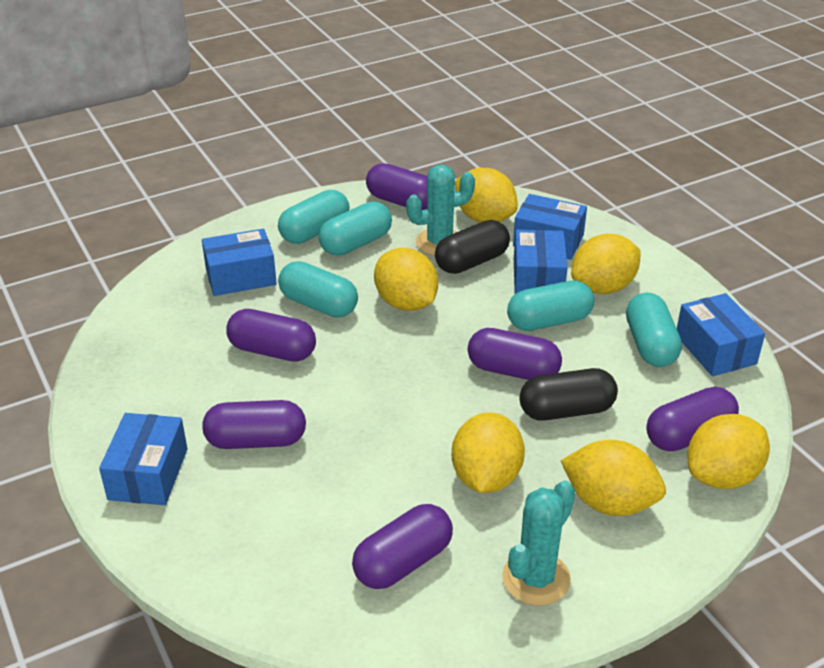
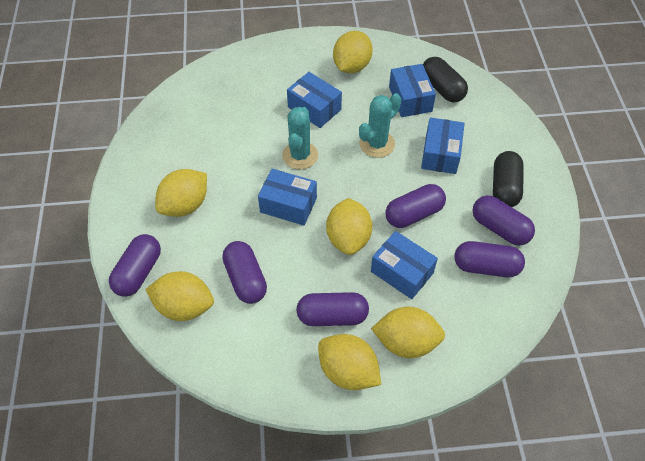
turquoise capsule: [278,190,349,244] [278,261,358,318] [319,202,392,256] [507,280,594,331] [626,293,682,367] = 5 -> none = 0

